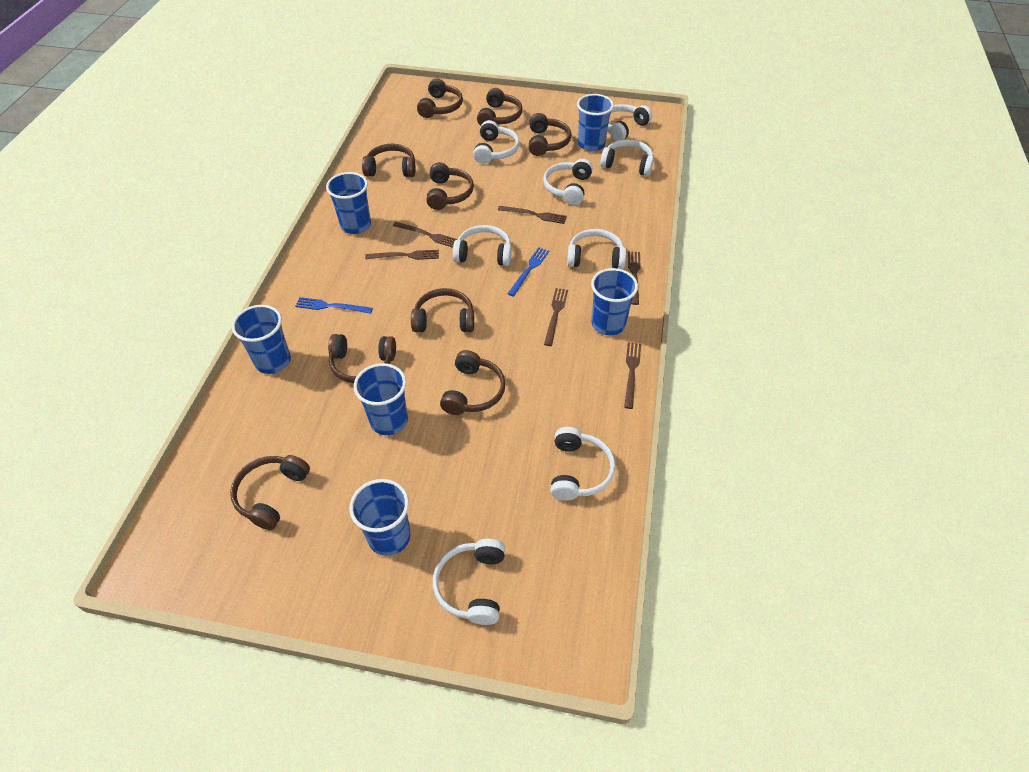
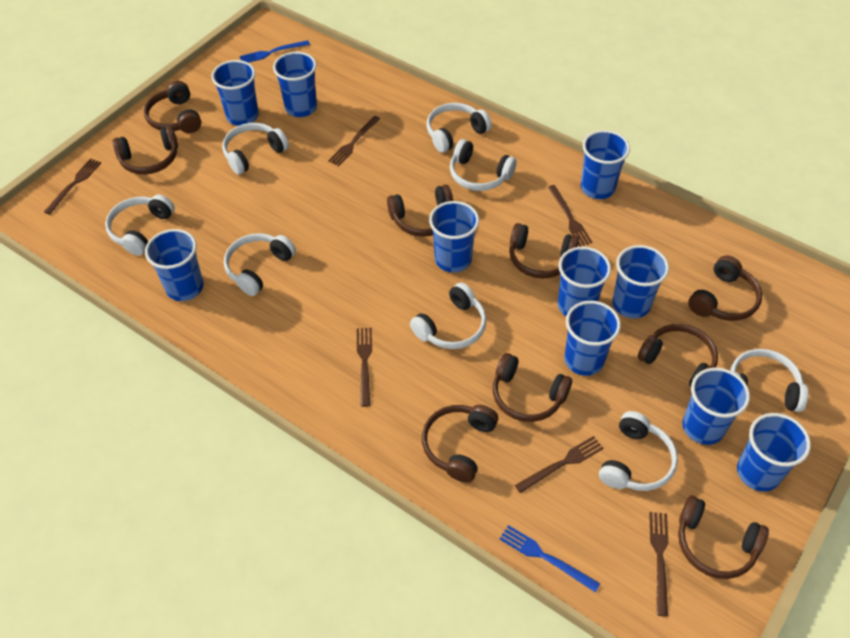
blue cup: [232,305,291,374] [326,172,371,234] [349,479,410,556] [354,363,408,435] [577,94,614,151] [591,268,638,336] = 6 -> [145,229,204,301] [211,60,259,126] [273,52,317,117] [429,201,479,273] [558,247,611,316] [564,301,621,376] [581,130,630,199] [612,245,669,318] [682,368,750,445] [737,413,811,491] = 10

